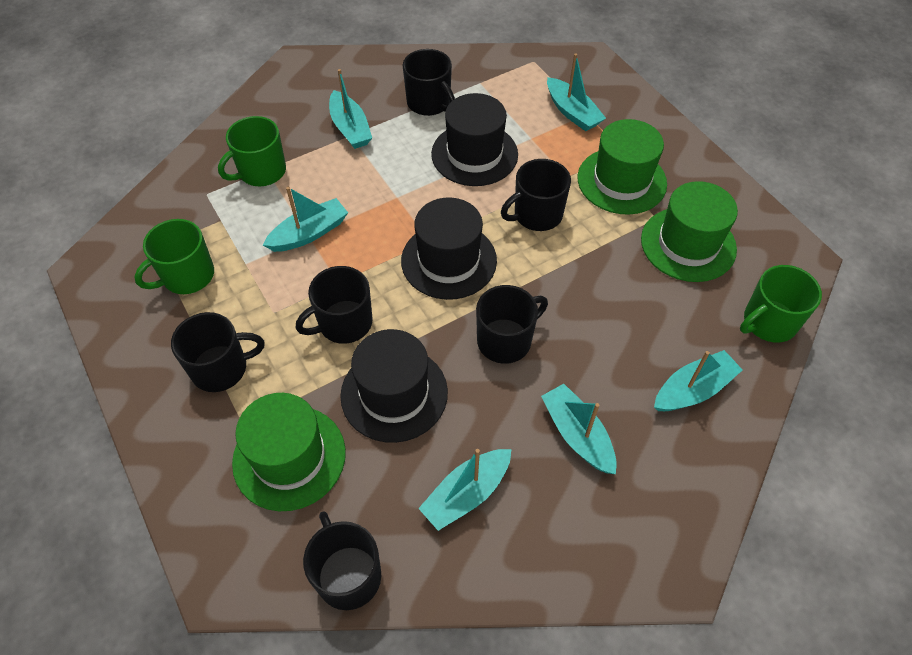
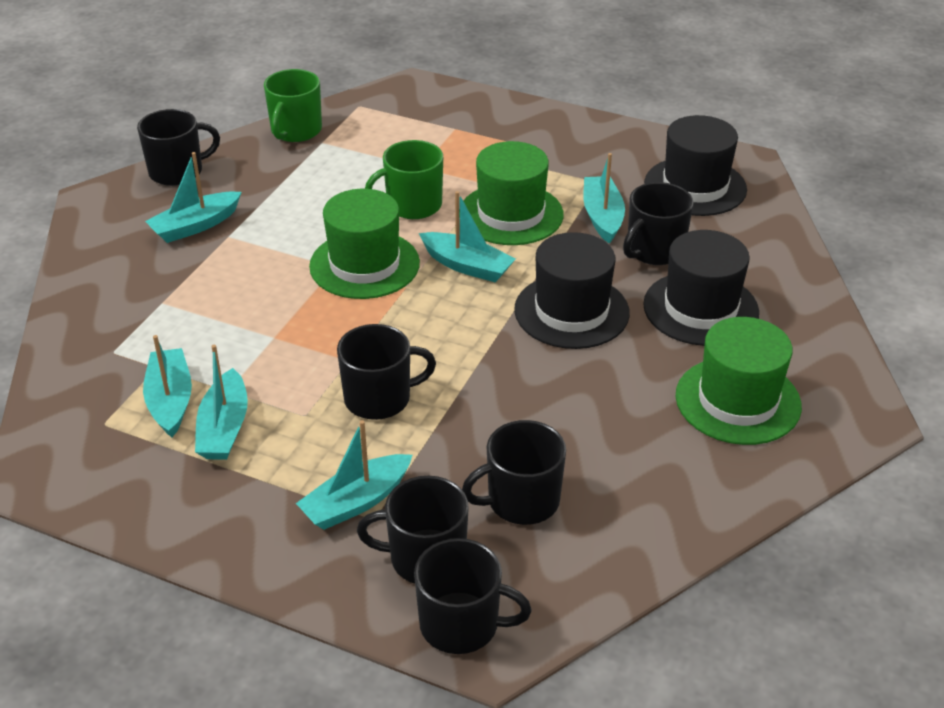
green mug: [134,219,214,294] [218,116,286,186] [740,265,822,343] = 3 -> [264,69,322,142] [365,140,443,219] = 2

